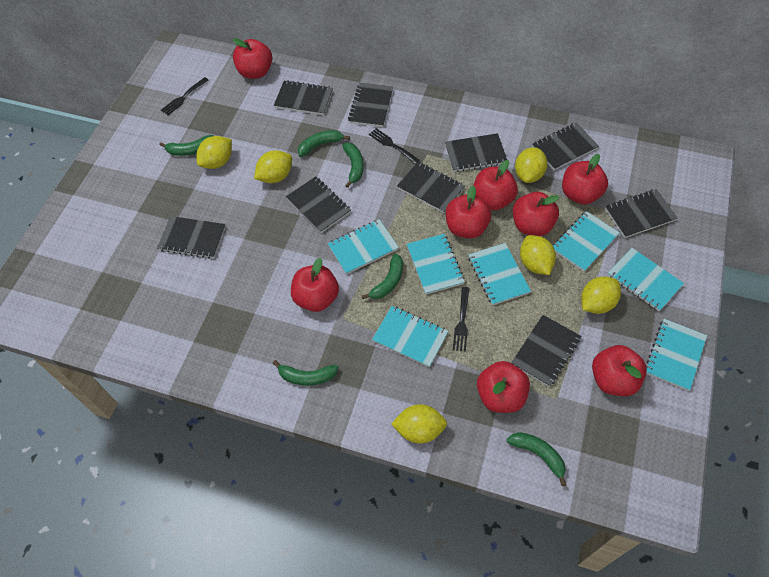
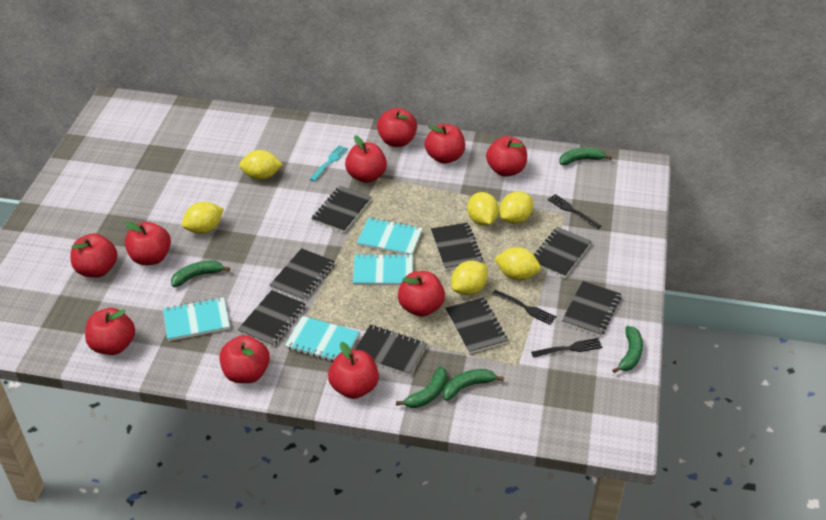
black notebook: [157,216,226,259] [274,80,333,115] [286,176,351,233] [348,83,393,127] [397,162,465,213] [445,133,507,172] [511,315,582,387] [532,123,599,170] [605,189,677,238] = 9 -> [237,290,306,347] [270,248,335,301] [311,186,371,233] [355,325,427,376] [431,223,483,270] [446,297,508,354] [534,227,592,278] [562,281,621,337] = 8
green banana: [160,135,213,156] [273,360,339,386] [298,130,350,157] [342,143,364,188] [362,253,403,299] [506,432,566,486] = 6 -> [171,261,230,287] [396,366,447,408] [443,369,504,401] [559,148,612,165] [612,326,643,373] = 5
red apple: [233,38,272,79] [291,258,339,312] [446,185,491,238] [474,160,518,210] [477,361,530,413] [513,192,559,236] [562,154,608,204] [592,345,647,396] = 8 -> [71,234,117,278] [85,308,135,355] [125,222,171,265] [219,335,270,383] [328,342,379,399] [345,135,387,183] [377,108,417,147] [398,271,445,317] [425,124,465,164] [486,136,527,177] = 10
turquoise fork: none = 0 -> [310,145,348,182] = 1
turquoise notebook: [328,219,399,275] [372,306,448,367] [407,234,465,295] [468,243,531,306] [553,211,620,272] [608,248,684,311] [646,319,707,391] = 7 -> [163,297,230,341] [285,316,359,362] [353,253,413,286] [357,218,423,255] = 4

